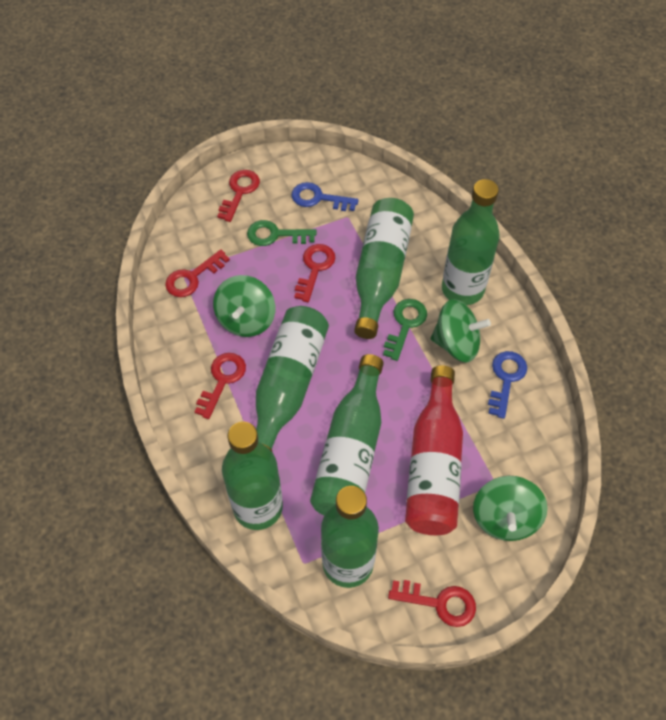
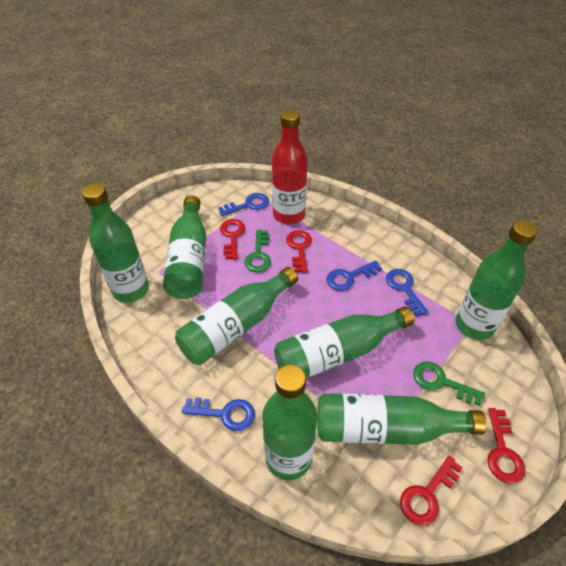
blue key: [292,182,359,211] [488,351,527,419] = 2 -> [182,397,255,431] [218,193,269,216] [326,260,382,291] [386,269,429,317] = 4
green bottle: [222,422,283,530] [256,306,329,451] [310,354,384,516] [321,486,379,588] [354,198,414,339] [442,179,500,305] = 6 -> [82,183,149,303] [163,195,206,299] [175,267,298,365] [262,364,317,480] [274,306,414,378] [317,393,487,445] [455,220,538,340] = 7
green spinning top: [213,275,275,337] [431,299,491,362] [473,476,548,541] = 3 -> none = 0
red key: [165,249,230,297] [194,353,246,419] [218,170,260,222] [294,244,335,302] [388,580,476,627] = 5 -> [220,219,245,260] [286,230,312,273] [400,456,463,526] [488,408,525,484] = 4

